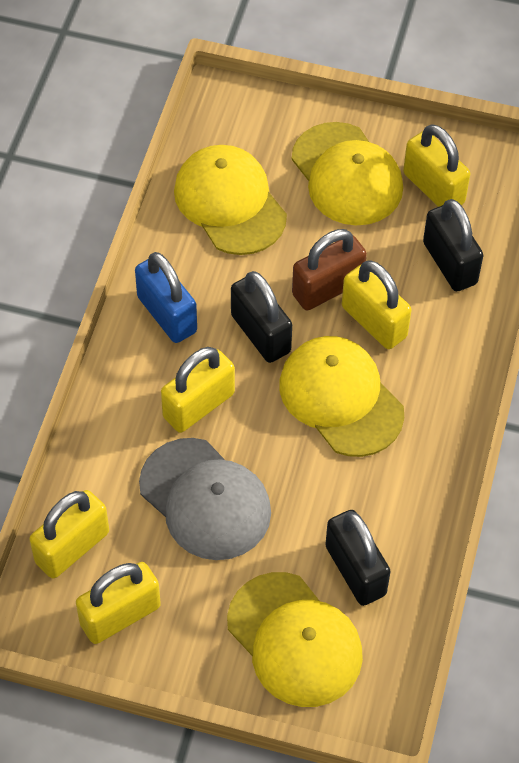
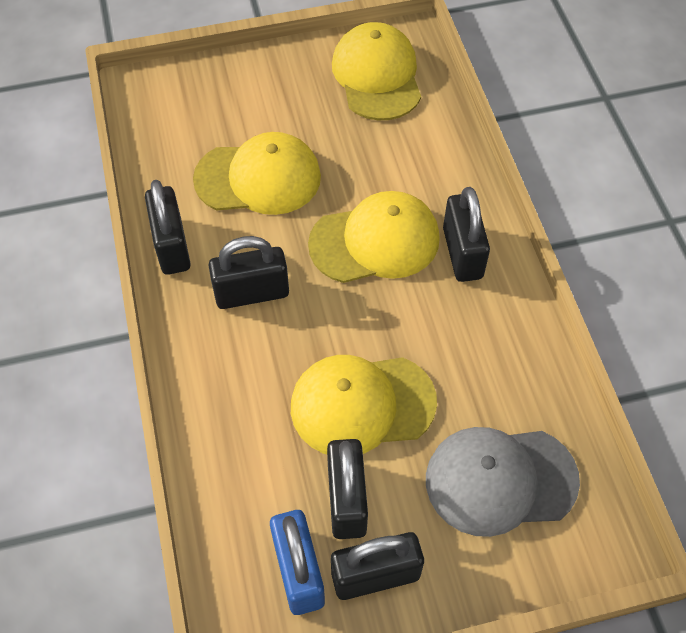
black padlock: [231,271,292,363] [325,510,391,606] [423,199,484,291] = 3 -> [145,180,191,275] [208,236,289,309] [327,439,368,539] [331,532,424,600] [443,187,490,282] = 5
brown padlock: [292,229,367,311] = 1 -> none = 0
yellow padlock: [29,490,109,579] [76,562,161,644] [161,347,235,433] [342,260,412,349] [403,124,470,207] = 5 -> none = 0

